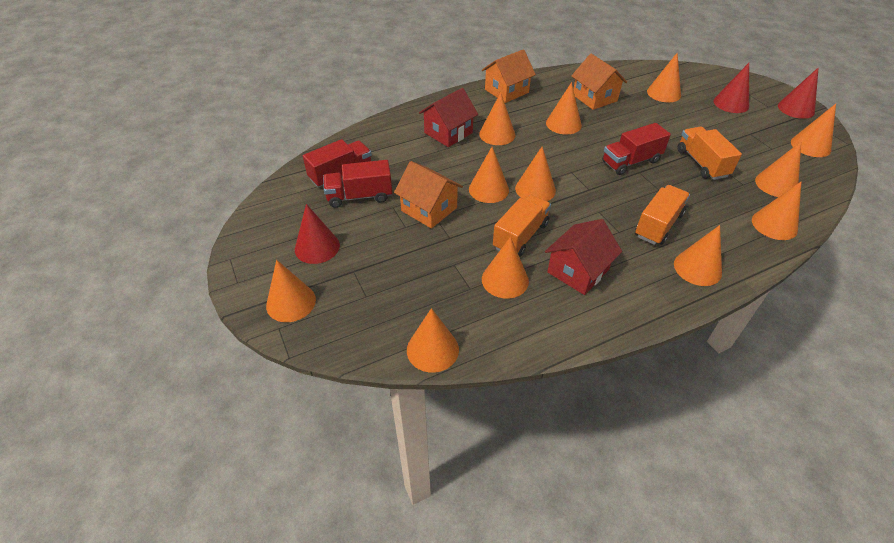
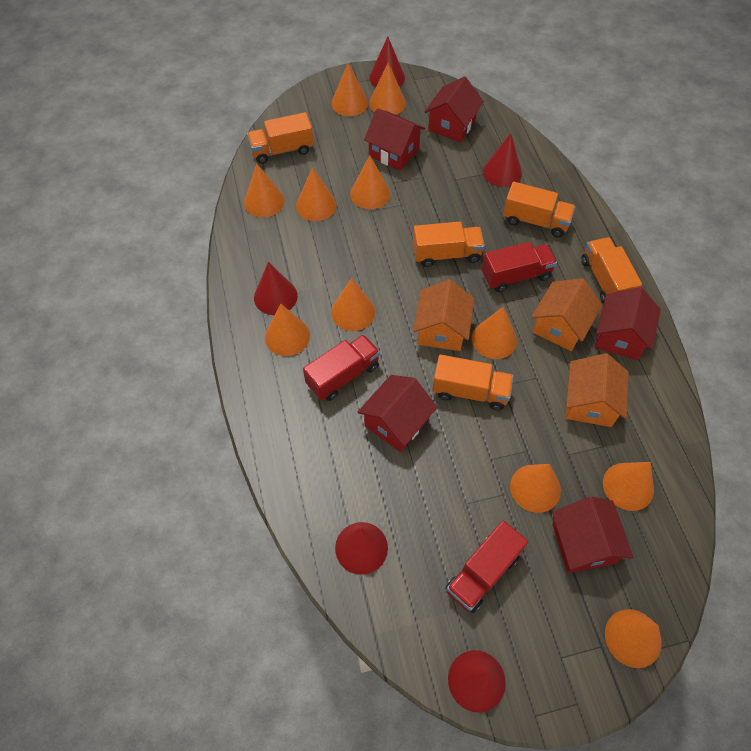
orange cone: [266,260,316,322] [407,308,459,373] [469,147,509,203] [479,92,515,145] [482,237,529,298] [515,146,556,201] [546,82,582,134] [647,53,681,102] [674,225,722,286] [752,182,801,240] [755,142,801,197] [791,104,836,157] = 12 -> [244,163,285,218] [265,303,310,356] [296,167,337,221] [331,63,368,116] [331,278,375,331] [350,155,390,209] [369,63,406,115] [472,307,517,359] [510,464,561,513] [603,462,654,511] [605,609,662,668] = 11
orange truck: [493,195,551,257] [635,185,690,245] [677,126,742,180] = 3 -> [247,112,314,164] [413,222,485,267] [432,354,513,410] [503,182,575,237] [582,237,642,303] = 5
red cone: [295,204,340,264] [713,63,749,113] [778,67,819,119] = 3 -> [254,262,298,315] [335,522,388,575] [369,37,405,87] [448,650,506,713] [483,133,522,187] = 5
red house: [419,88,478,147] [545,219,622,295] = 2 -> [358,375,437,452] [364,108,425,171] [424,76,484,142] [552,496,633,573] [595,287,661,360] = 5

